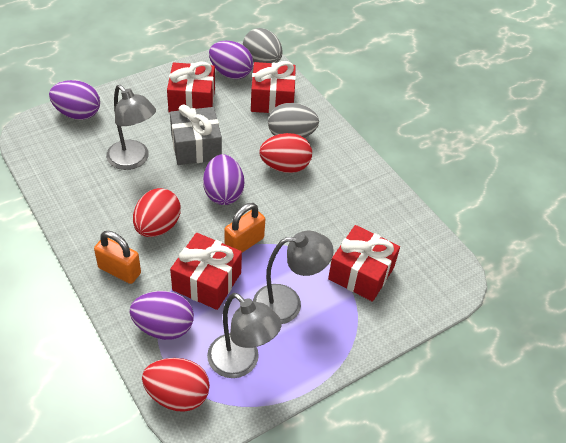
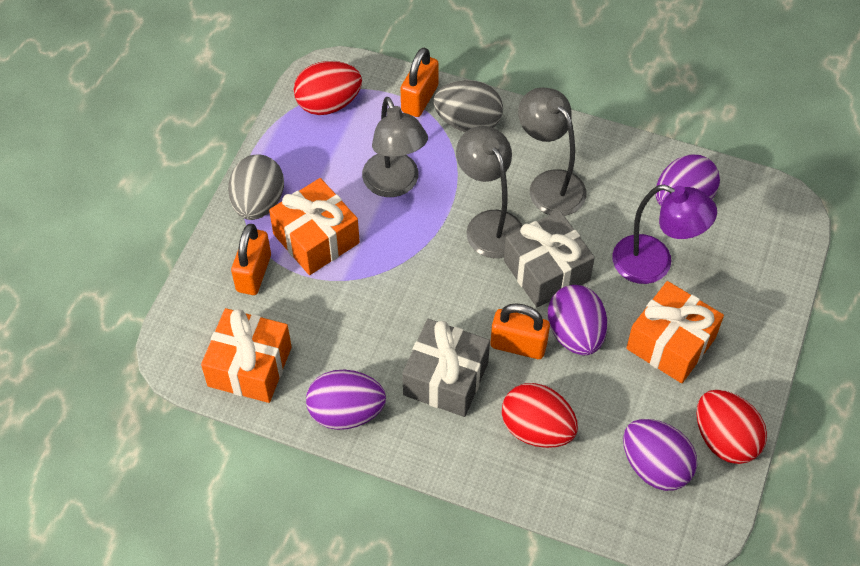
grey gift: [170,104,222,165] = 1 -> [402,319,490,417] [504,211,595,307] = 2
orange gift: none = 0 -> [201,308,292,403] [269,178,360,275] [626,281,724,383] = 3
orange padlock: [94,231,141,284] [224,203,265,253] = 2 -> [231,224,271,295] [400,48,439,117] [491,303,550,359] = 3
purple lamp: none = 0 -> [612,185,717,284] = 1
red gift: [167,62,215,113] [170,233,242,310] [251,61,296,113] [328,225,400,302] = 4 -> none = 0

